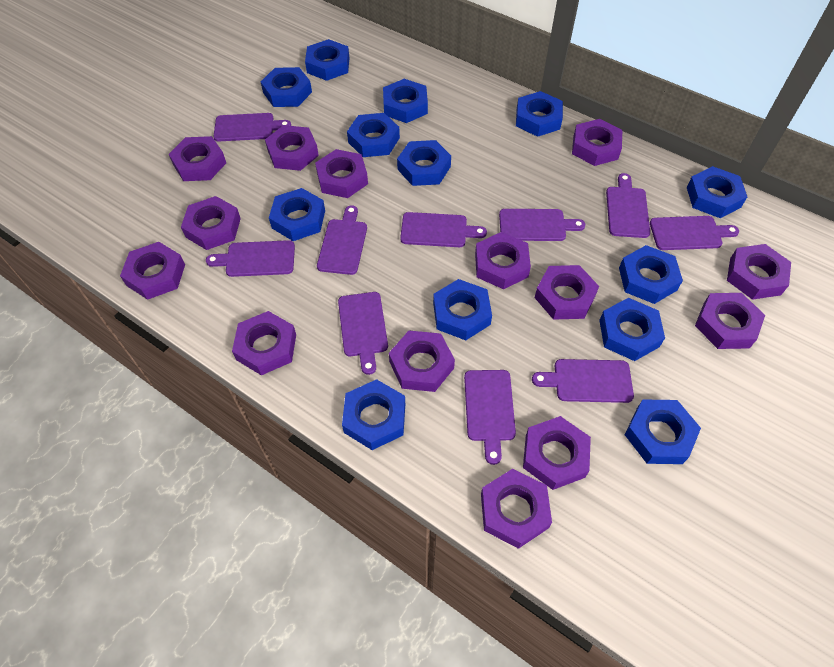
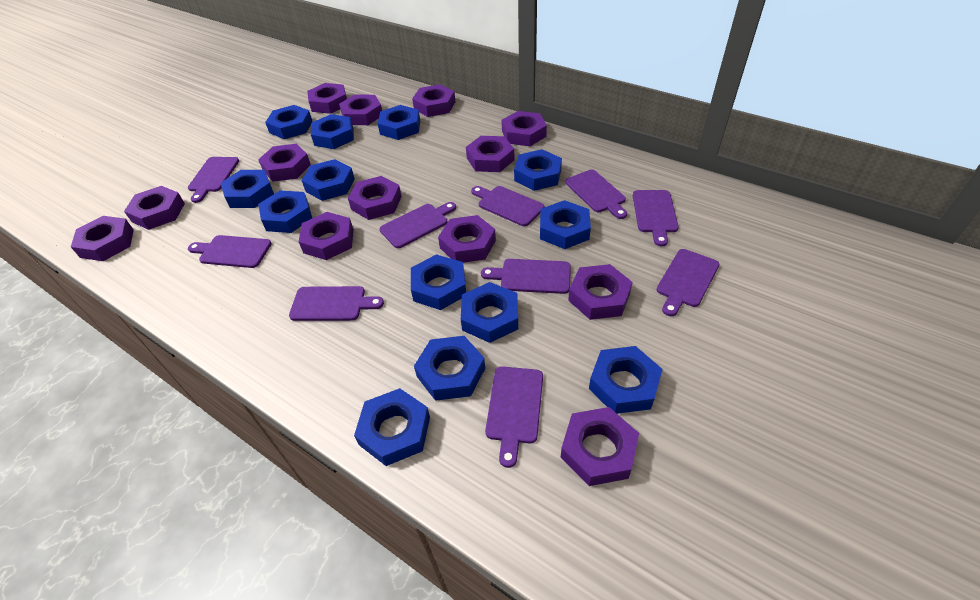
purple nut: [120,242,185,300] [169,136,226,181] [181,196,241,250] [232,311,296,375] [265,125,319,171] [315,149,368,198] [389,331,455,392] [475,232,531,289] [481,469,552,549] [523,416,591,490] [534,265,599,320] [572,119,622,166] [695,293,765,349] [727,244,791,300] = 14 -> [71,216,134,261] [124,186,185,230] [258,144,311,182] [299,212,353,260] [307,83,347,114] [339,94,382,125] [348,176,402,220] [412,84,455,117] [438,215,496,263] [466,136,514,172] [502,111,547,146] [561,407,639,486] [568,264,633,320] = 13

